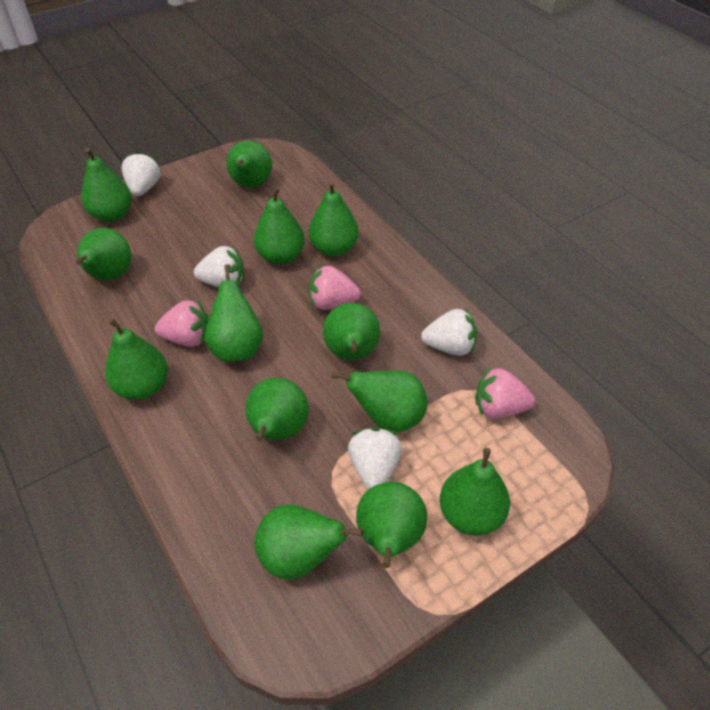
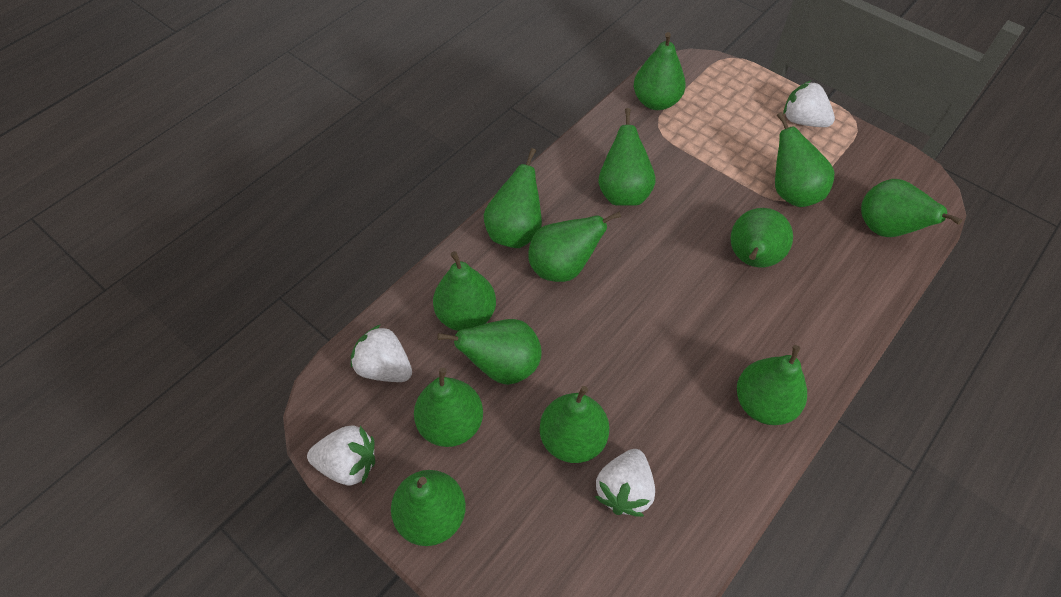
pink strawberry: [155,300,208,347] [309,265,361,310] [475,367,535,419] = 3 -> none = 0

